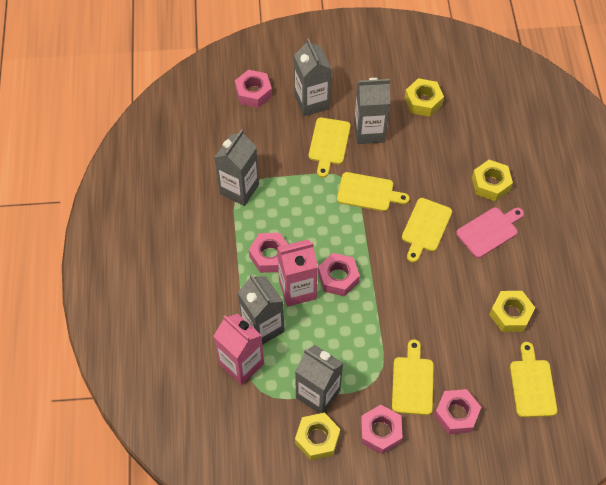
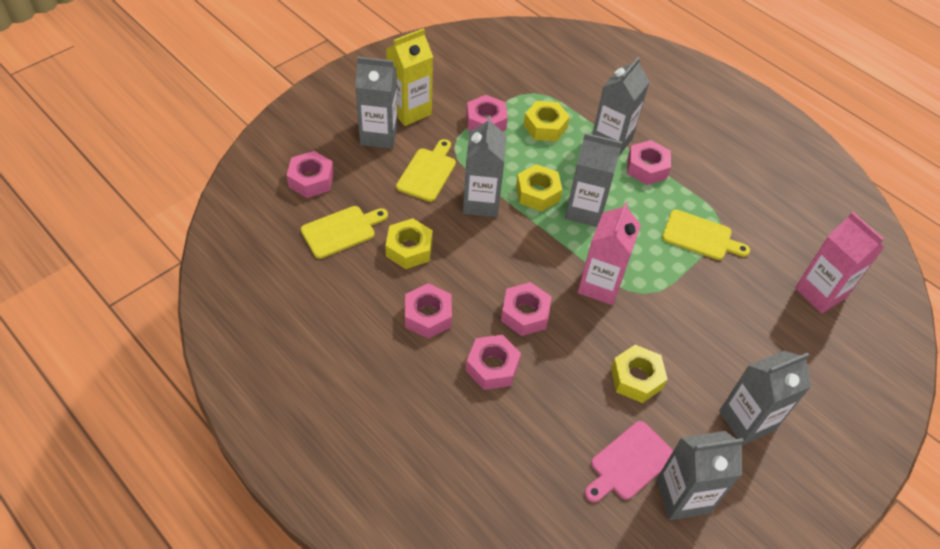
grey carton: [214,129,259,206] [237,274,285,345] [294,38,331,116] [295,345,343,414] [354,78,390,144] = 5 -> [355,57,398,149] [463,116,506,217] [565,133,622,227] [592,57,650,156] [656,431,744,520] [719,351,811,445] = 6
pink nut: [235,70,272,108] [249,233,288,273] [318,253,360,296] [360,405,403,454] [434,389,481,434] = 5 -> [287,151,334,198] [405,283,452,339] [466,95,508,132] [466,335,521,390] [501,282,552,336] [627,140,671,185] = 6
yellow carton: none = 0 -> [386,28,433,126] = 1
yellow cutting board: [309,117,351,178] [337,172,410,211] [392,339,433,415] [402,198,452,263] [510,342,557,417] = 5 -> [301,206,388,259] [396,139,456,202] [662,210,750,260] = 3

